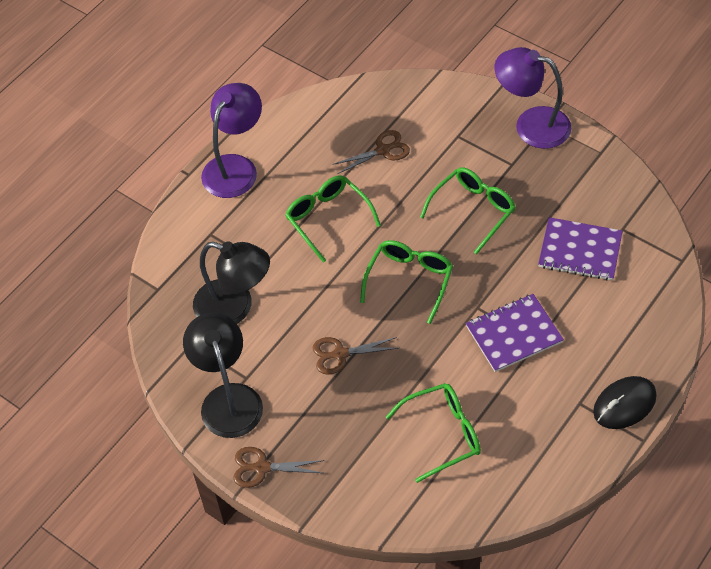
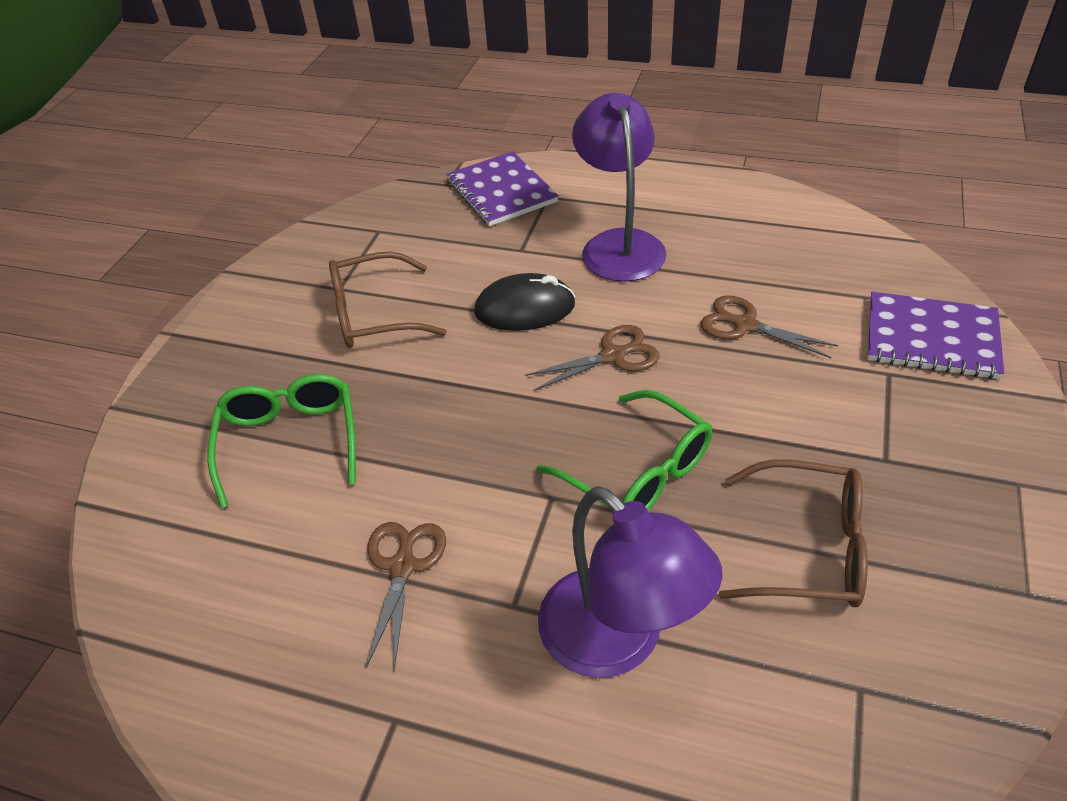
black lamp: [183,313,263,438] [193,241,270,324] = 2 -> none = 0
brown glasses: none = 0 -> [329,251,447,348] [719,459,868,607] = 2
green glasses: [285,175,381,263] [360,240,453,324] [386,383,481,483] [420,167,516,255] = 4 -> [207,374,356,508] [537,390,712,511] = 2

